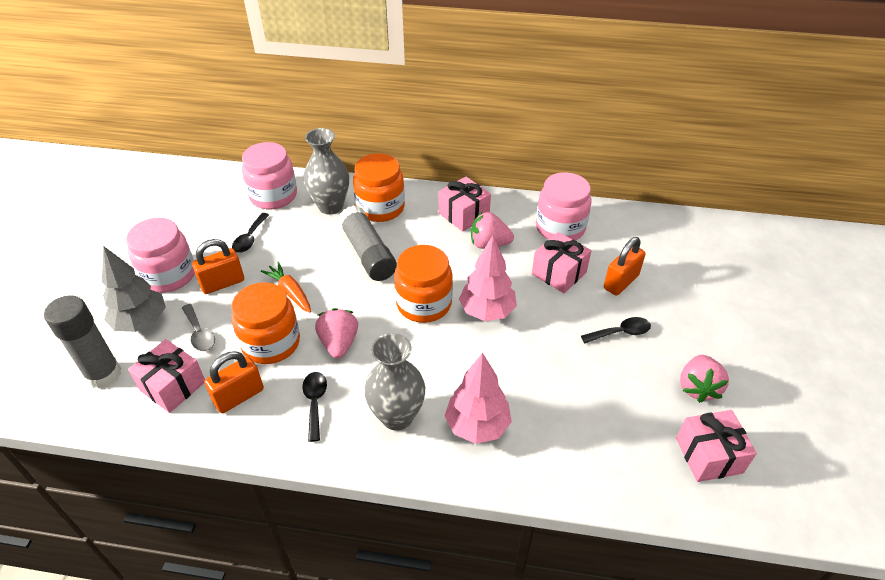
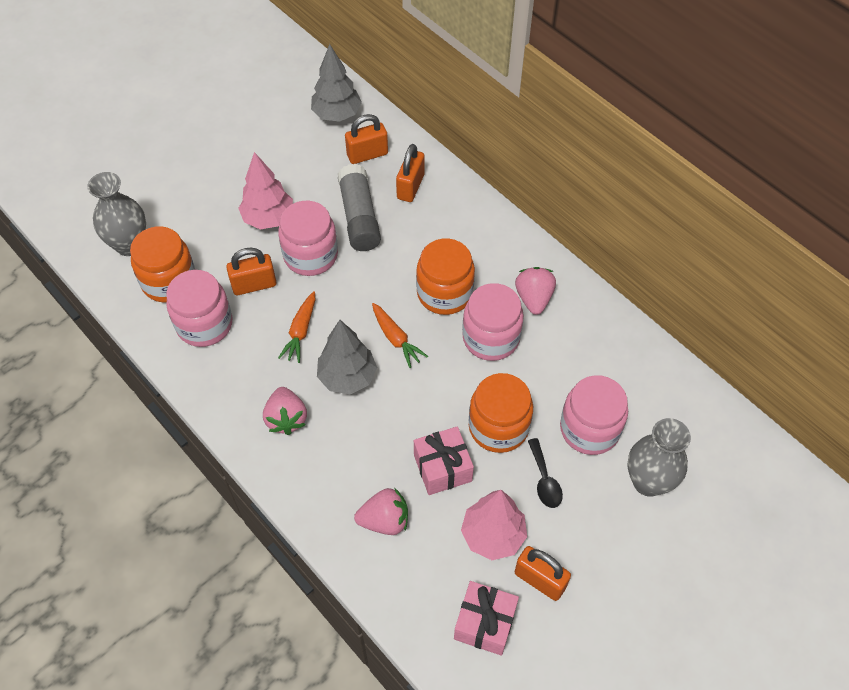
black spoon: [232,213,269,253] [302,372,327,442] [581,317,651,343] = 3 -> [528,438,563,508] = 1
grey glue stick: [44,295,121,389] [338,205,397,281] = 2 -> [338,164,381,251] = 1
grey spoon: [182,304,215,351] = 1 -> none = 0
grey tree: [102,246,166,332] = 1 -> [311,44,362,122] [317,320,377,394] = 2
orange carrot: [261,261,311,313] = 1 -> [278,291,315,363] [372,303,428,368] = 2
orange padlock: [192,239,244,294] [204,351,264,413] [604,237,646,296] = 3 -> [226,248,276,295] [345,114,388,164] [396,144,424,202] [515,546,571,601] = 4
pink gift: [128,339,205,413] [439,177,491,232] [532,232,591,293] [676,410,757,482] = 4 -> [414,426,474,495] [454,581,519,656] = 2
pink jar: [126,218,195,293] [242,142,297,209] [536,172,592,240] = 3 -> [166,270,232,347] [278,201,338,276] [462,283,524,361] [560,375,628,455] = 4

